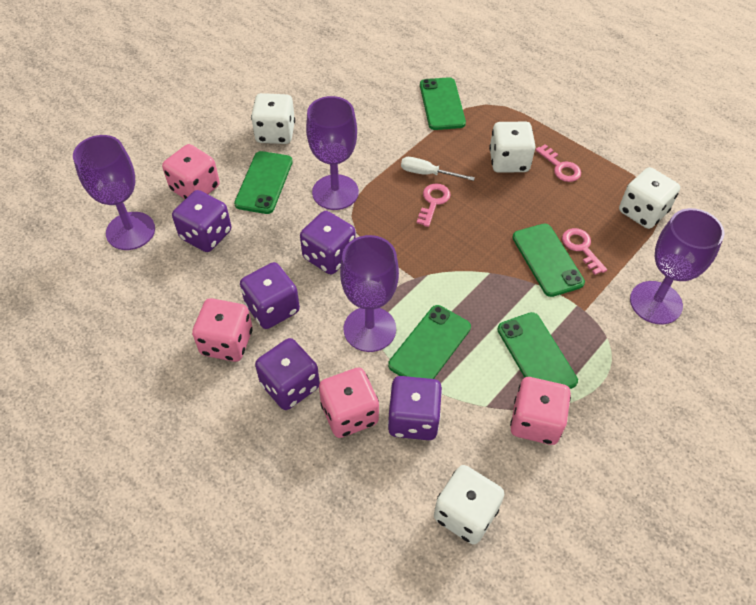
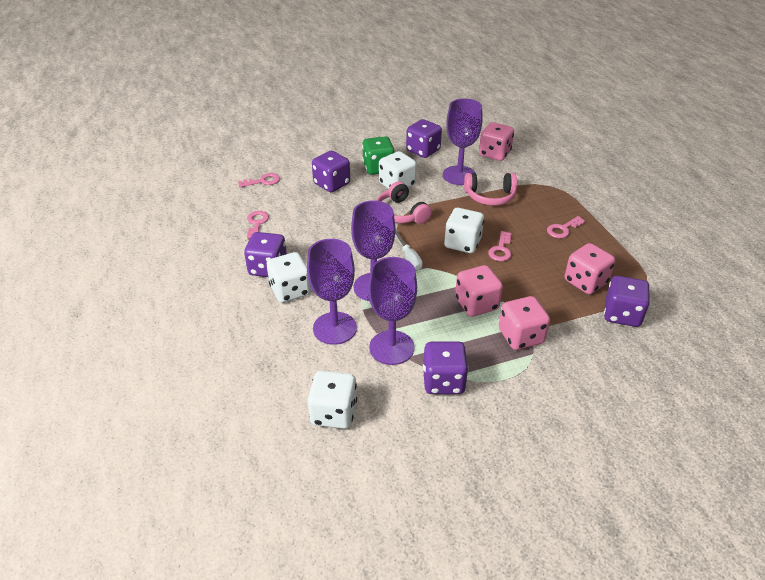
green dice: none = 0 -> [362,136,395,175] = 1
green phone: [234,151,293,214] [388,305,471,379] [420,77,466,130] [497,312,578,389] [512,223,585,297] = 5 -> none = 0
pink headphones: none = 0 -> [376,181,432,224] [464,173,517,206] = 2
pink key: [417,183,451,227] [536,144,581,182] [562,228,607,275] = 3 -> [238,173,280,187] [247,211,269,239] [488,231,512,261] [547,216,585,238] = 4

